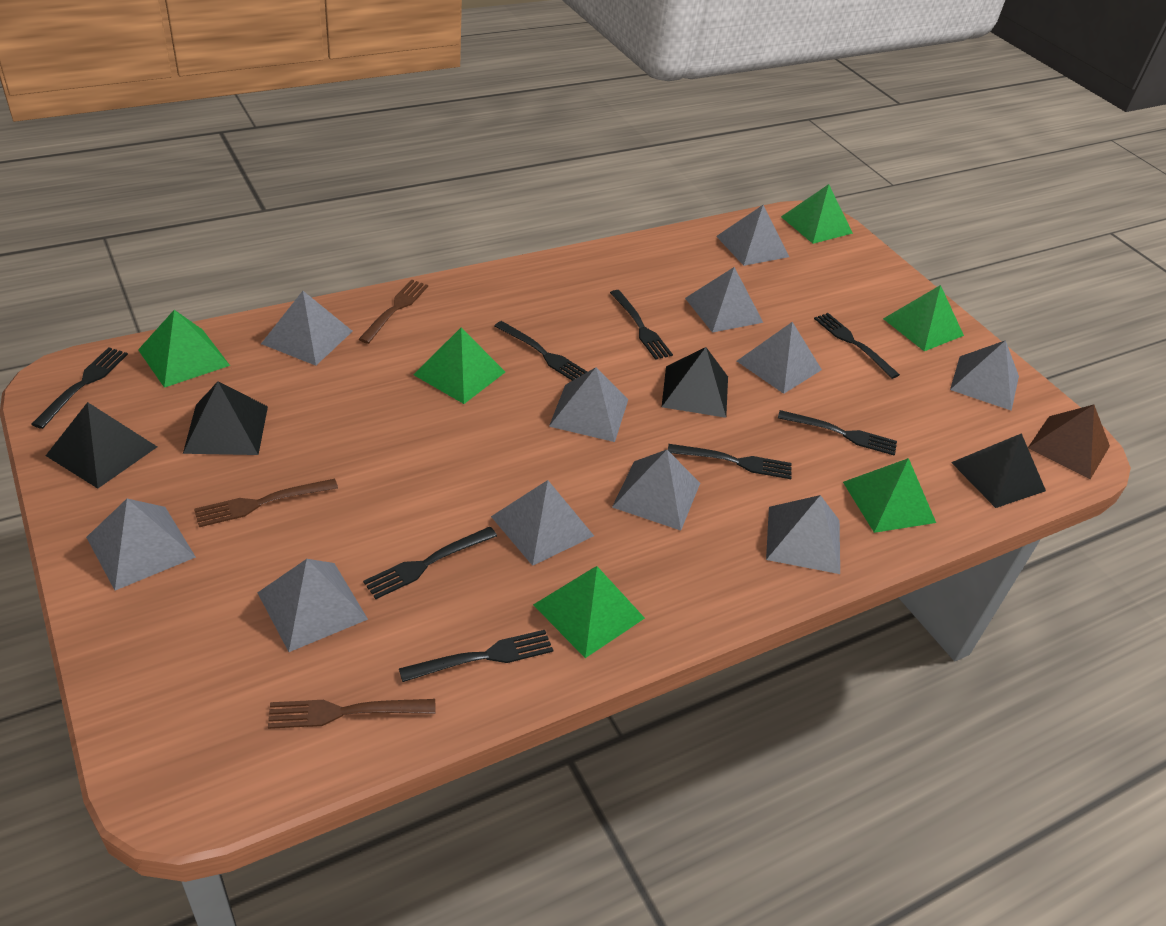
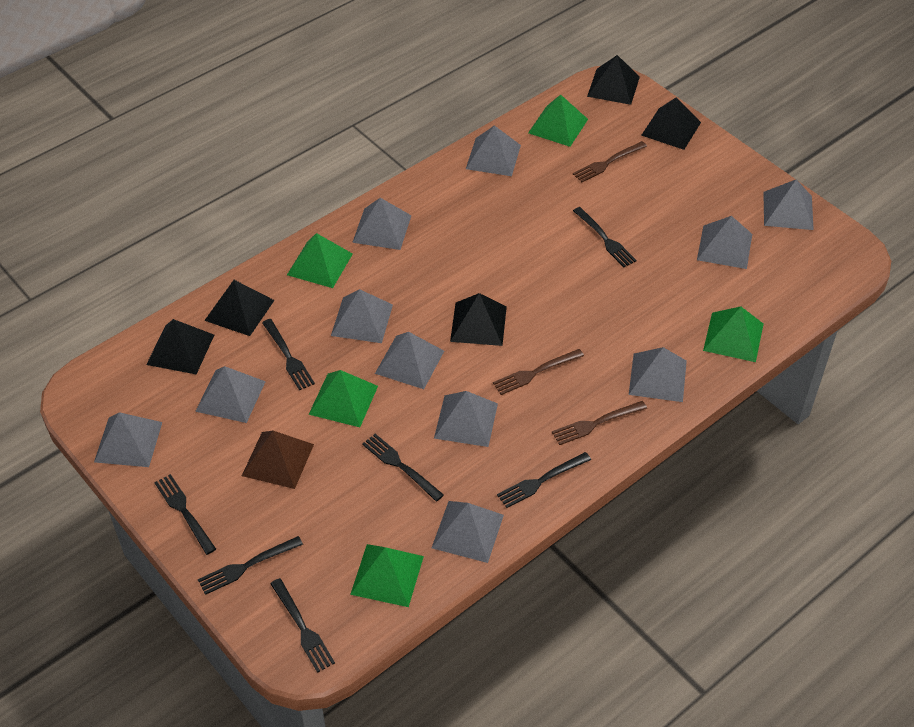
black fork: [31,347,128,429] [363,527,497,599] [399,630,553,682] [494,321,587,381] [610,290,673,360] [668,444,792,479] [778,410,897,456] [814,313,900,379] = 8 -> [154,474,216,555] [198,536,303,595] [262,319,315,390] [270,578,335,673] [362,434,444,501] [497,452,591,508] [573,207,637,267] = 7
black pyramid: [46,402,157,489] [183,381,268,455] [662,347,728,418] [951,433,1046,508] = 4 -> [146,319,214,374] [204,280,275,336] [450,293,507,346] [587,55,640,105] [641,97,701,150] = 5
green pyramid: [138,310,230,388] [414,328,505,404] [533,566,645,658] [781,184,853,244] [843,458,936,533] [883,285,964,351] = 6 -> [287,233,353,288] [308,370,378,427] [350,544,424,607] [528,95,588,147] [703,306,764,362] = 5

